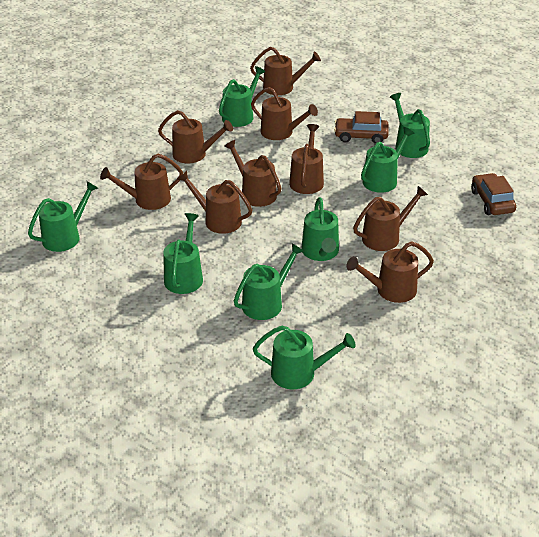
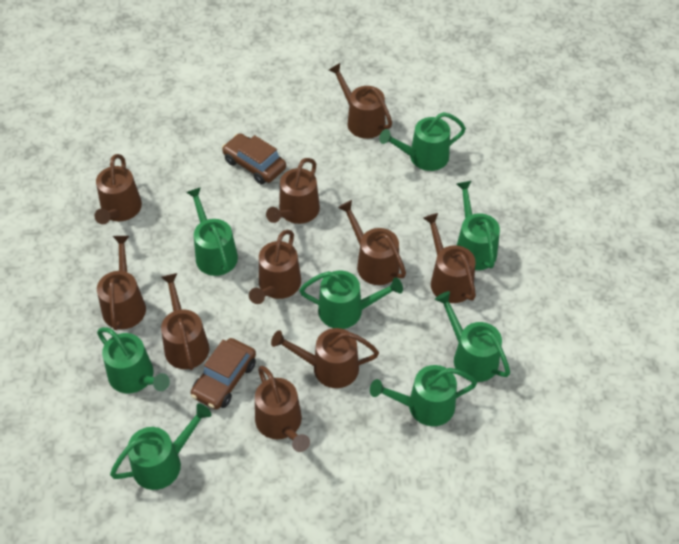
brown watering can: [100,154,183,210] [158,110,233,164] [177,171,252,234] [224,140,281,207] [250,47,321,95] [251,87,318,140] [289,124,324,194] [347,241,434,303] [353,186,428,251] = 9 -> [94,154,142,224] [97,236,146,330] [161,273,209,370] [249,230,301,304] [255,366,310,452] [266,158,320,224] [271,328,379,388] [329,63,392,139] [338,200,406,285] [423,213,476,303] = 10

